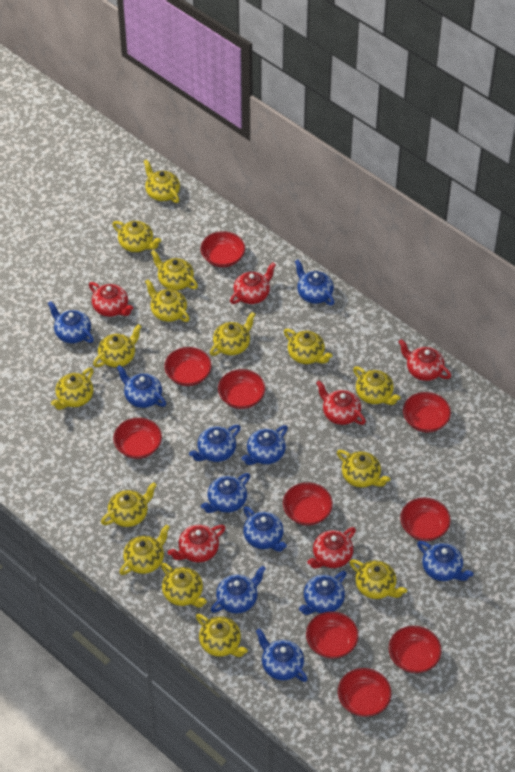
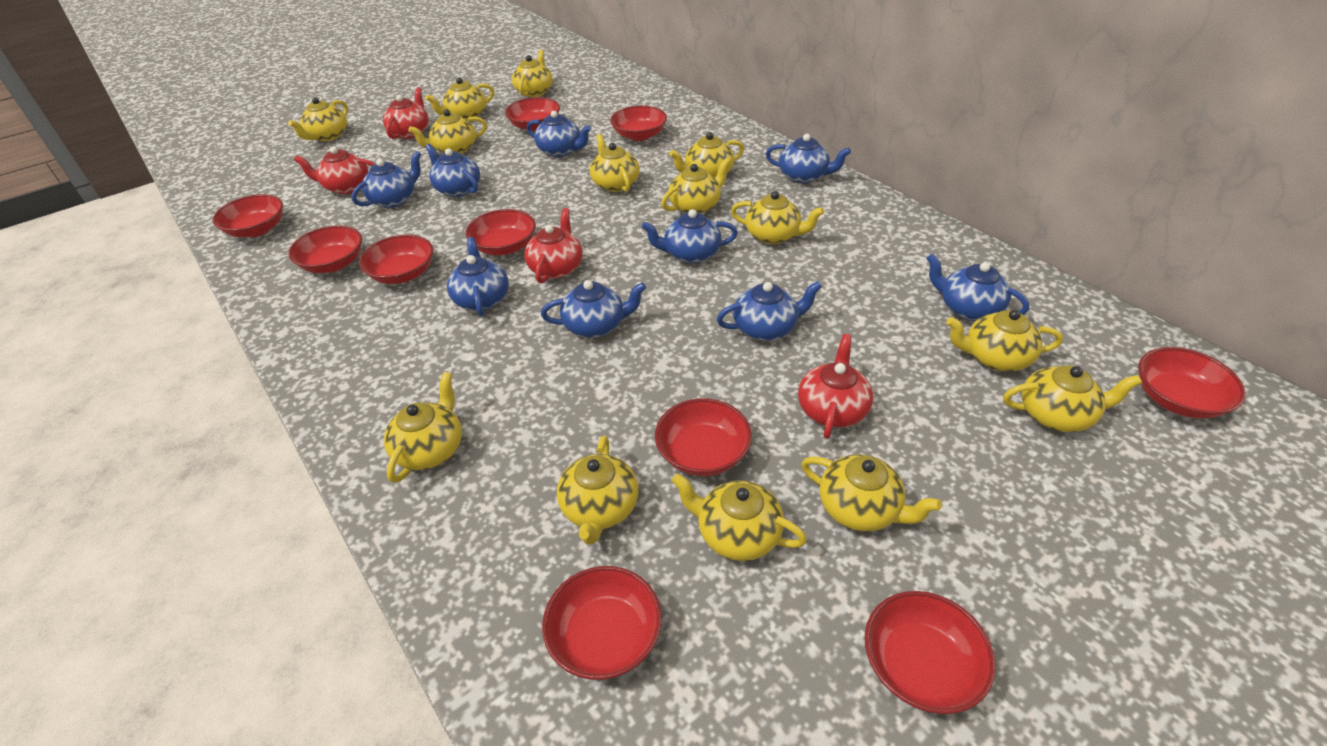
blue teapot: [48,301,94,343] [116,365,166,408] [189,425,241,462] [201,473,250,513] [211,566,266,614] [242,425,288,465] [243,506,287,552] [256,629,308,682] [295,260,335,306] [299,571,347,615] [417,541,473,581] = 11 -> [351,151,421,208] [425,144,480,197] [447,237,509,316] [526,111,591,157] [541,280,646,338] [641,209,738,263] [717,281,822,341] [766,134,851,183] [926,254,1029,321] = 9
red teapot: [89,282,133,317] [168,525,226,563] [230,262,276,304] [307,527,356,569] [316,380,366,425] [399,339,451,381] = 6 -> [294,146,375,194] [383,87,429,139] [524,208,583,283] [798,334,873,439] = 4
yellow teapot: [51,368,94,410] [93,324,142,367] [101,482,157,527] [112,221,161,252] [119,524,170,575] [144,159,180,203] [145,279,190,322] [151,250,198,290] [161,563,207,608] [196,614,248,657] [210,312,256,356] [284,329,333,364] [337,450,390,488] [349,559,407,599] [353,366,400,405] = 15 -> [288,97,348,141] [384,372,462,483] [408,109,487,154] [425,78,494,120] [512,50,553,97] [557,435,639,545] [590,134,640,192] [661,158,731,214] [669,132,744,178] [671,473,807,561] [731,191,824,244] [801,454,942,531] [946,310,1063,372] [1003,365,1142,432] = 14

